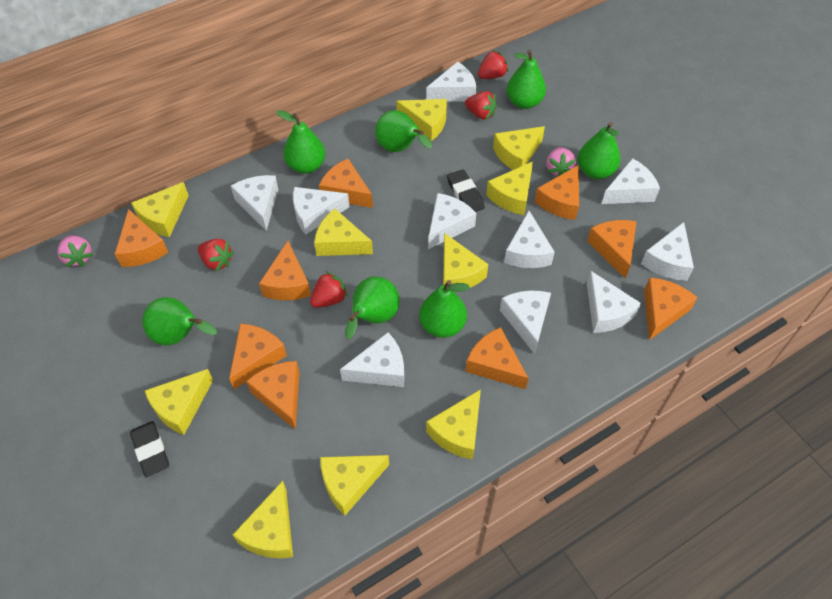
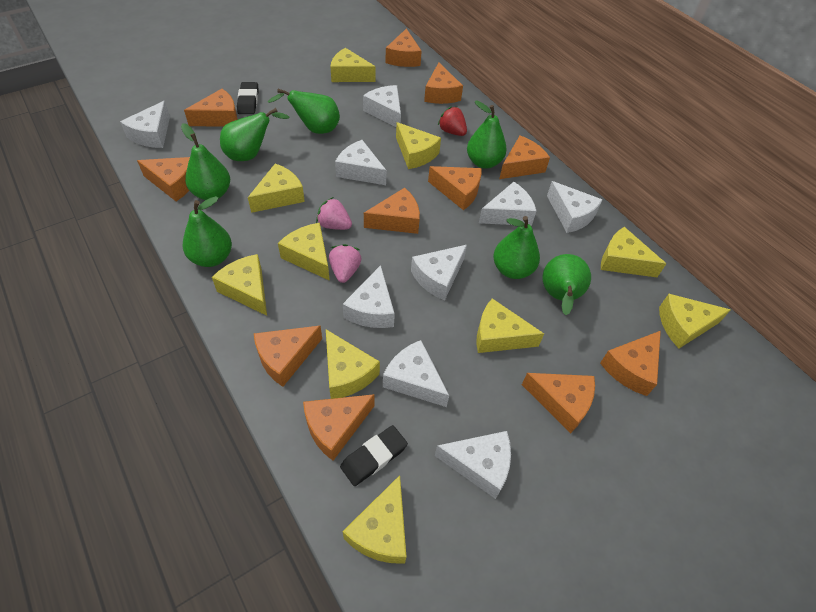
orange cheese: [115,209,168,267] [229,324,287,389] [246,361,300,430] [259,241,311,300] [319,159,373,208] [465,327,529,389] [535,165,579,220] [587,220,637,279] [644,278,698,340] = 9 -> [137,157,190,201] [184,89,238,127] [254,326,322,387] [303,394,374,461] [364,188,420,234] [385,28,422,67] [424,63,463,104] [428,166,482,210] [499,135,550,179] [522,373,595,433] [600,331,661,396] = 11
red strawberry: [198,239,234,271] [310,271,348,308] [465,91,497,120] [478,50,508,79] = 4 -> [438,106,467,136] = 1
white cheese: [231,175,278,231] [293,187,350,235] [340,332,404,387] [426,61,476,102] [428,193,476,249] [500,290,551,354] [504,211,555,268] [587,271,641,333] [602,158,660,204] [641,222,694,281] = 10 -> [120,101,170,148] [335,140,386,185] [343,265,395,328] [363,85,401,127] [383,340,449,407] [411,245,467,300] [435,431,511,499] [479,182,536,226] [547,181,602,233] = 9

